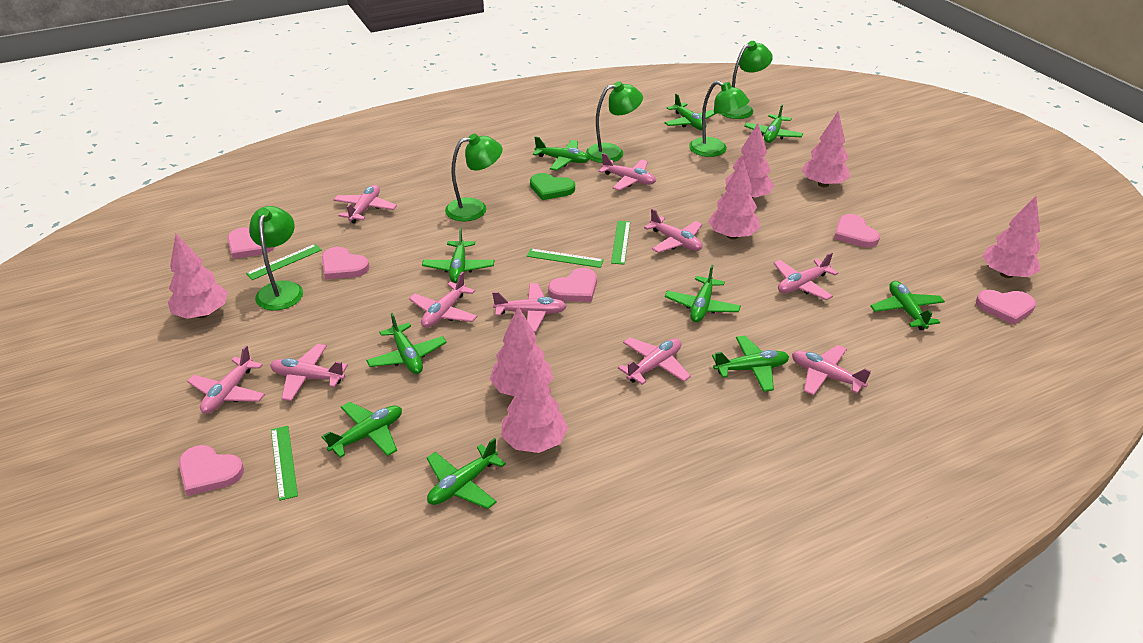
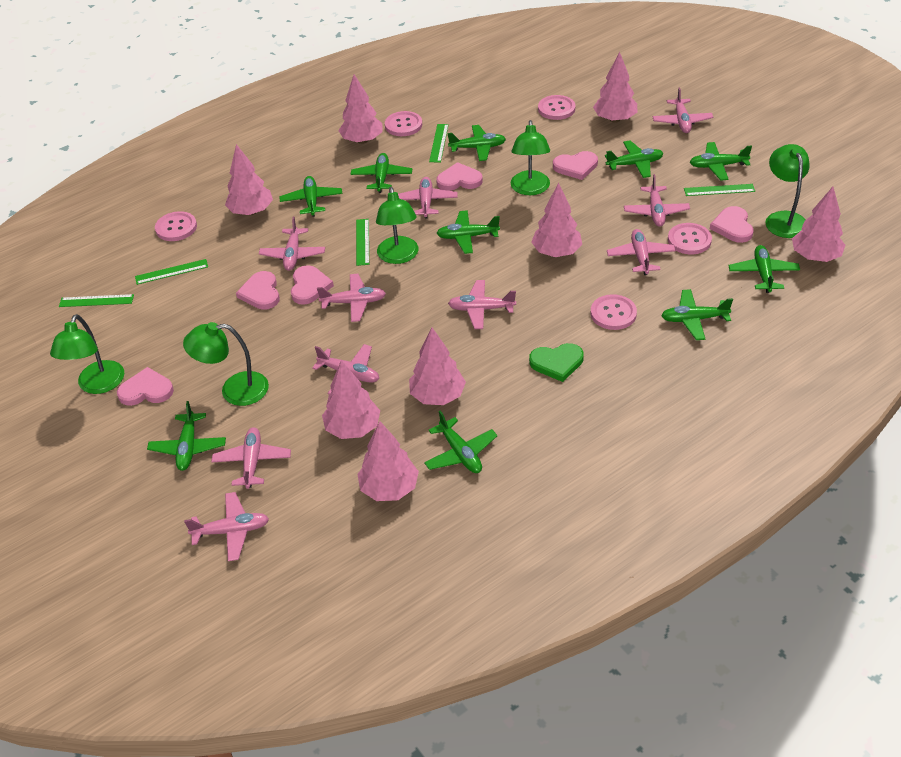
green ruler: [246,244,322,280] [271,426,298,501] [527,249,604,268] [611,221,630,265] = 4 -> [59,294,134,307] [135,259,208,285] [356,219,369,266] [429,124,449,163] [684,184,755,196] = 5
pink button: none = 0 -> [155,211,197,241] [385,111,422,136] [538,95,575,120] [591,294,637,330] [668,223,712,254] = 5
pink tree: [168,234,228,319] [489,306,553,396] [501,357,568,453] [708,160,760,239] [725,123,774,199] [802,111,850,187] [982,196,1041,278] = 7 -> [225,144,273,215] [322,360,380,439] [338,74,382,144] [357,421,419,501] [409,328,466,405] [531,183,582,257] [593,52,637,123] [792,187,845,262] = 8

